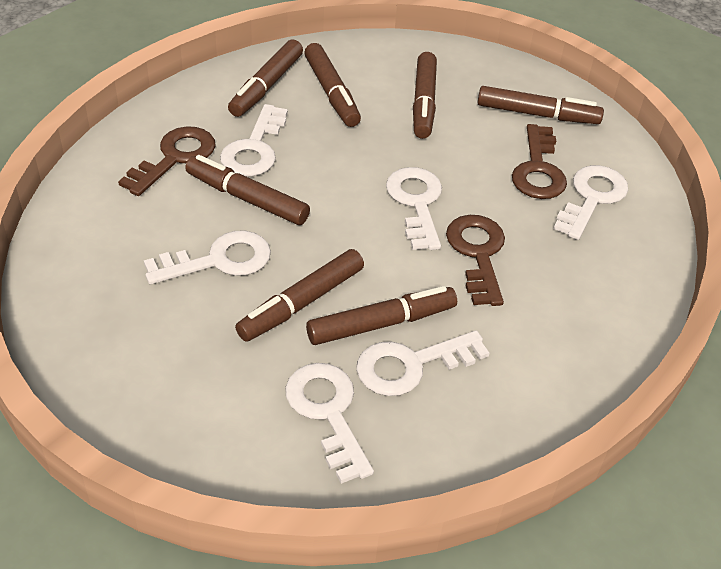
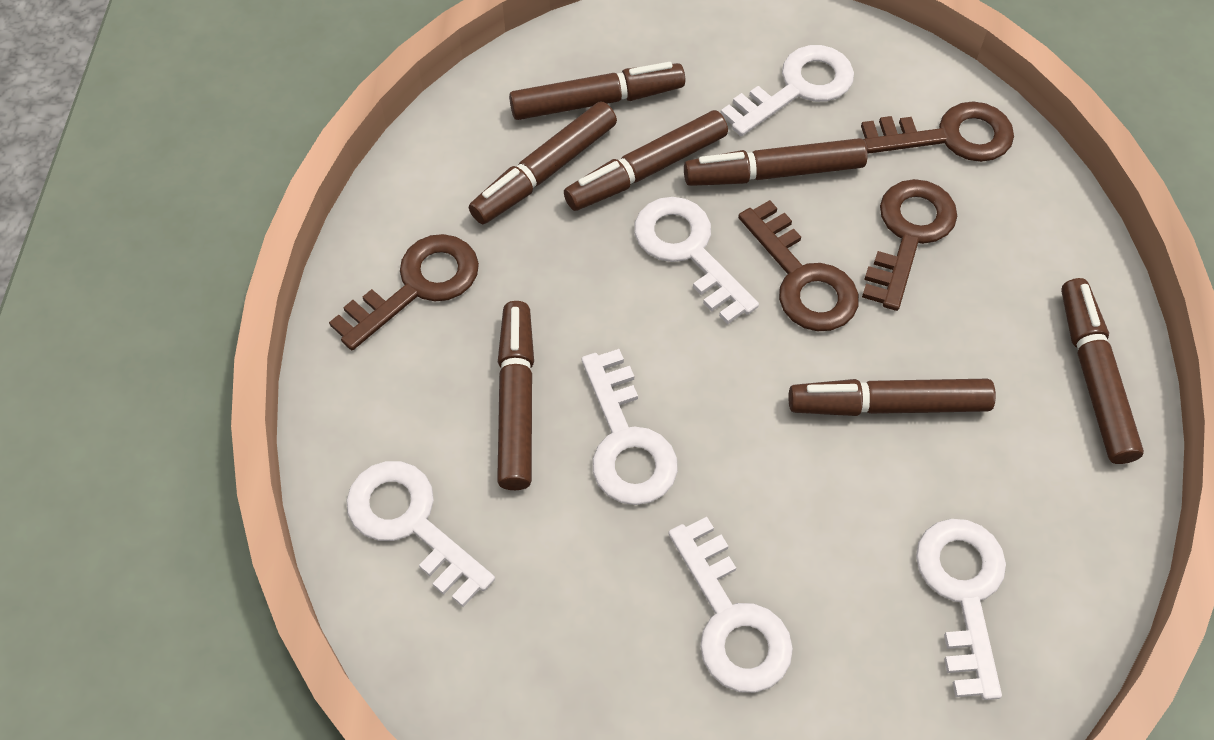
brown key: [118,126,216,196] [446,215,505,306] [512,124,567,199] = 3 -> [329,234,479,350] [738,200,859,331] [861,101,1014,162] [862,179,957,311] = 4

